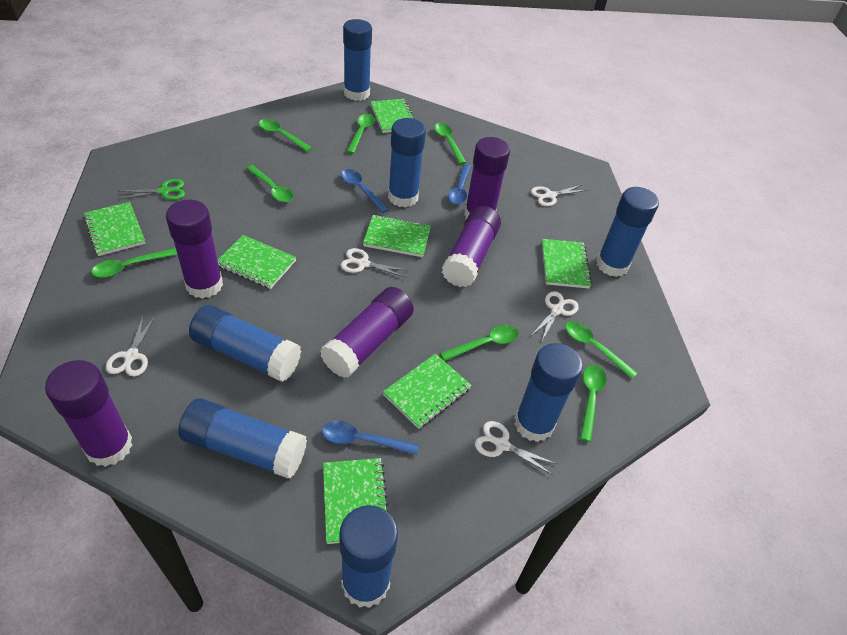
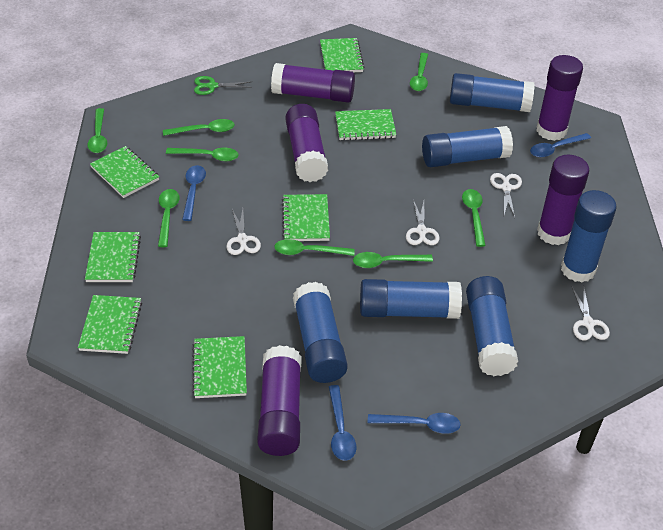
blue glue stick: [178,398,307,478] [189,305,301,382] [339,505,398,608] [343,19,372,101] [388,118,426,207] [514,343,583,442] [596,187,659,277] = 7 -> [293,282,348,383] [360,279,462,319] [422,126,513,167] [450,73,535,112] [466,276,518,376] [561,190,617,283] = 6
blue spoon: [322,421,419,455] [341,169,389,213] [448,164,471,205] = 3 -> [182,165,206,221] [329,385,356,461] [368,413,461,434] [530,133,591,157] = 4
white scissors: [106,315,156,377] [341,248,409,278] [475,421,557,475] [531,185,587,206] [532,291,579,340] = 5 -> [226,208,261,255] [406,200,439,245] [490,173,522,218] [572,287,610,341] = 4

